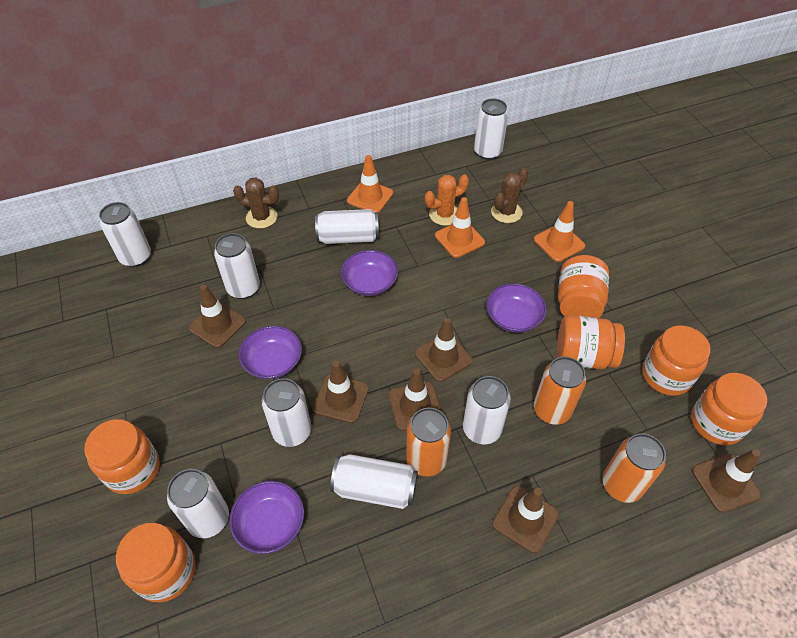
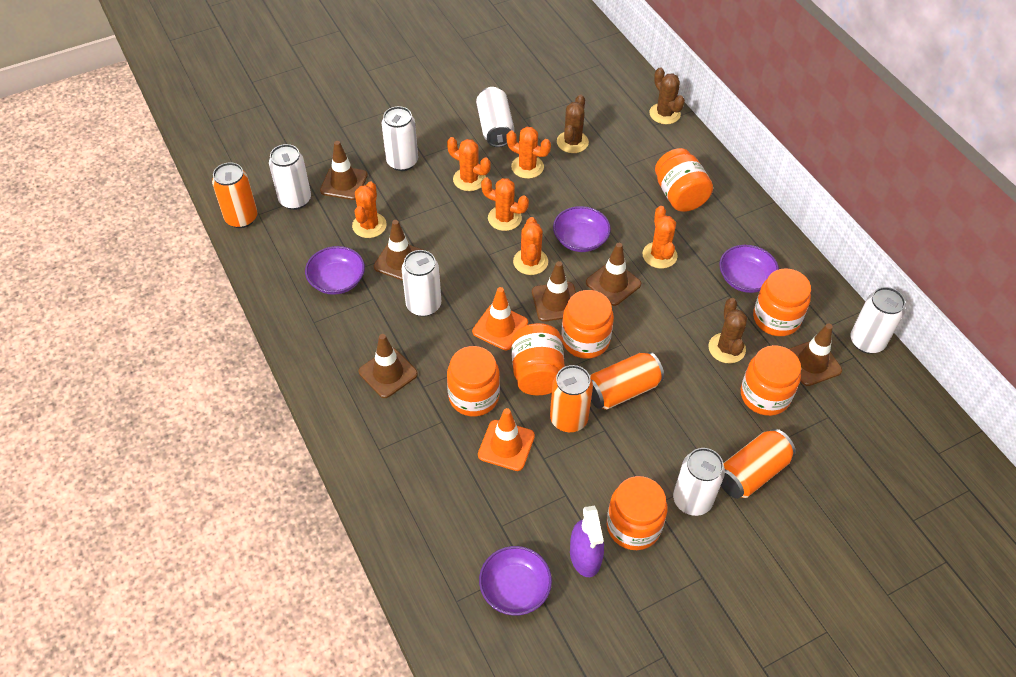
brown cactus: [233,177,279,229] [491,168,528,223] = 2 -> [557,94,589,153] [649,67,685,124] [708,298,747,364] = 3
orange cactus: [425,174,469,226] = 1 -> [352,181,387,238] [447,137,491,191] [481,178,529,231] [506,127,551,179] [513,217,548,275] [642,206,678,269] = 6
orange can: [406,408,451,477] [534,356,586,425] [602,433,666,503] = 3 -> [212,162,258,228] [550,365,593,432] [590,352,664,410] [721,429,796,499] = 4
orange jar: [84,419,160,494] [116,523,195,603] [557,315,625,369] [558,255,609,318] [642,325,710,396] [691,373,767,445] = 6 -> [447,346,500,417] [511,323,565,395] [561,290,614,359] [607,476,667,550] [655,148,713,212] [741,345,801,416] [753,268,811,336] = 7
orange traffic cone: [347,155,393,213] [435,197,485,258] [534,201,585,262] = 3 -> [472,287,528,350] [478,408,535,471] = 2
purple spray bottle: none = 0 -> [570,506,604,577] = 1
white can: [99,202,151,267] [167,469,229,538] [214,233,260,299] [262,378,311,447] [315,209,379,244] [330,454,418,509] [463,376,511,444] [474,98,508,160] = 8 -> [269,144,311,210] [382,106,418,171] [402,250,441,317] [476,87,514,147] [673,448,725,516] [851,287,905,354] = 6

